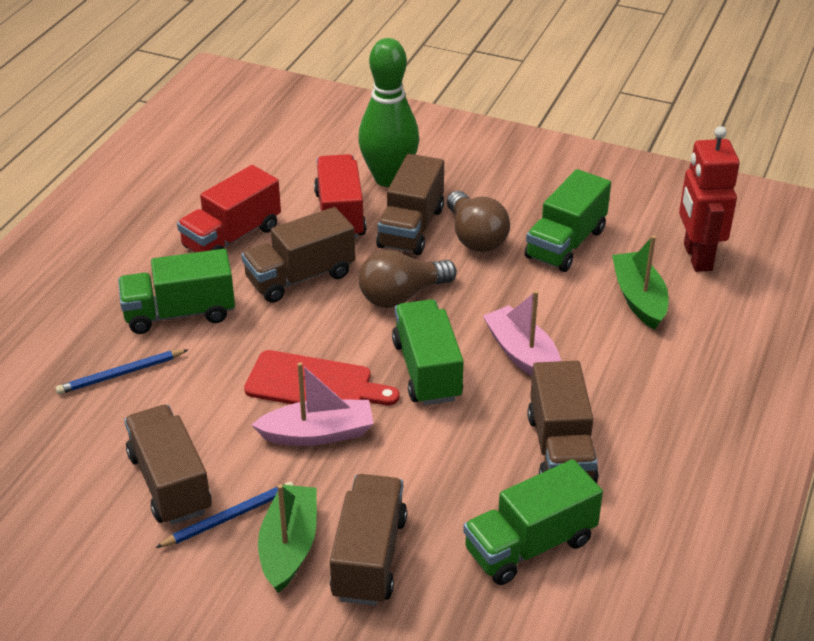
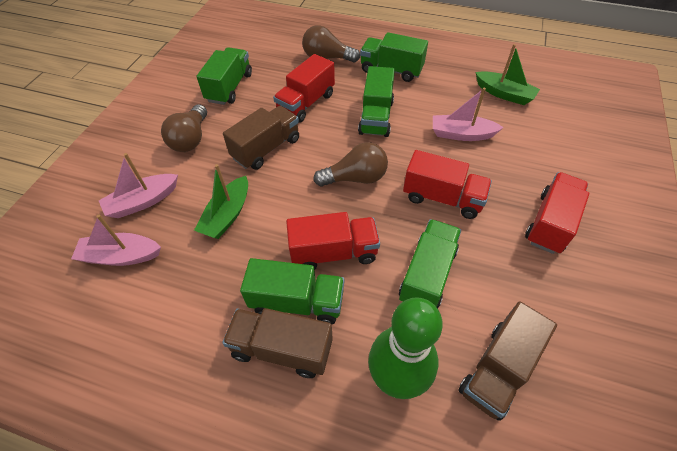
blue pencil: [55,349,189,395] [155,482,294,548] = 2 -> none = 0
brown light bulb: [359,250,457,308] [447,191,510,252] = 2 -> [161,104,207,152] [302,25,360,62] [313,142,388,187] = 3
brown truck: [124,405,212,525] [241,207,355,303] [330,474,407,606] [376,154,444,255] [527,361,599,483] = 5 -> [222,308,333,378] [223,106,299,170] [459,301,557,421] = 3
green truck: [118,249,235,334] [392,299,464,405] [463,459,603,585] [524,169,611,272] = 4 -> [197,47,252,105] [240,258,344,324] [358,66,395,137] [360,32,428,82] [399,219,461,308] = 5
pink boat: [251,362,374,446] [483,290,561,376] = 2 -> [71,215,161,266] [99,153,178,218] [433,88,504,141] = 3
red cutting board: [244,350,399,405] = 1 -> none = 0
red robot: [679,126,740,272] = 1 -> none = 0
red truck: [177,165,281,253] [314,154,366,238] = 2 -> [273,54,335,123] [286,212,380,270] [403,150,492,219] [525,172,589,254] = 4

